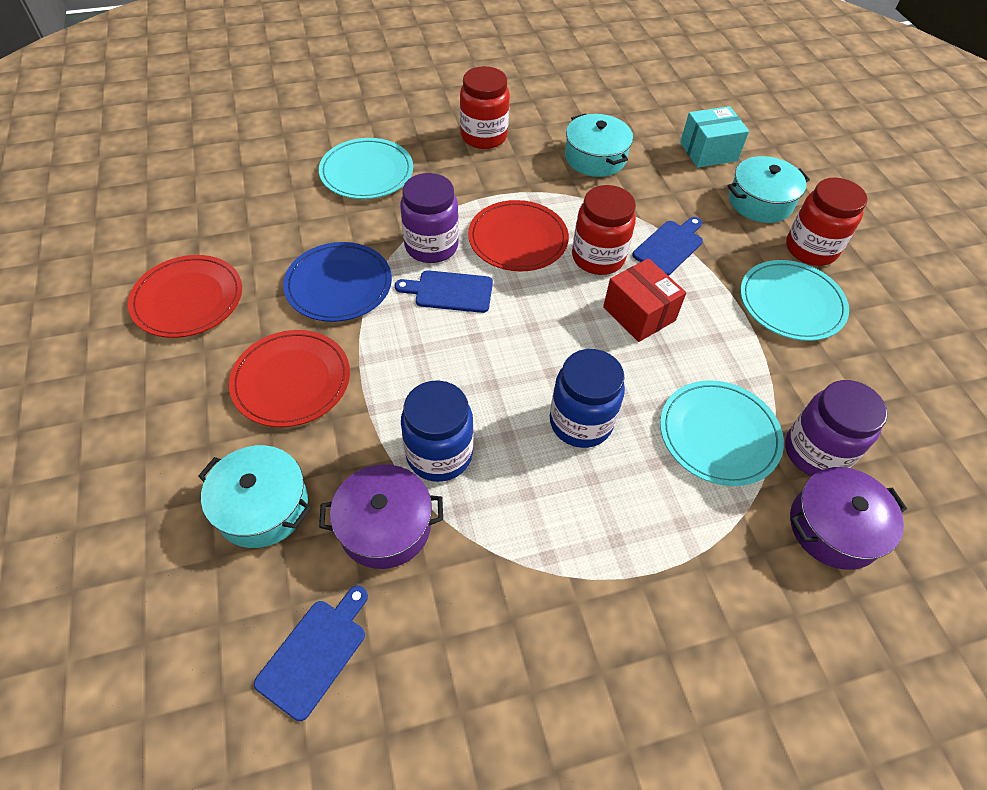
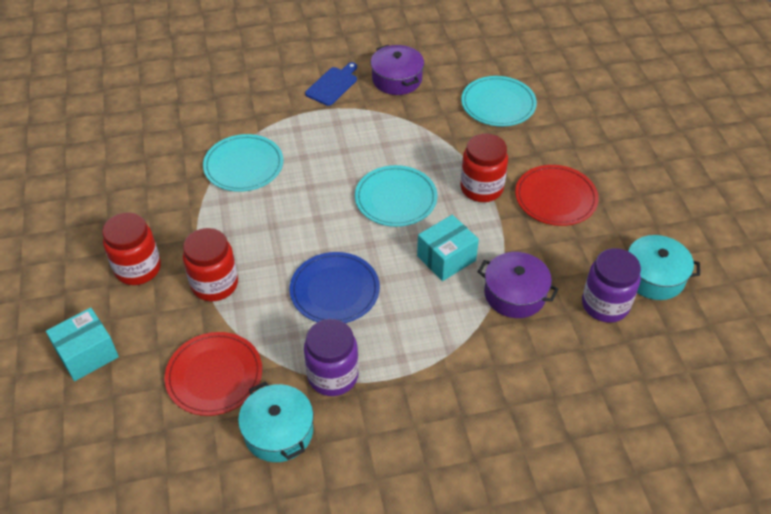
blue cutting board: [254,586,368,721] [395,270,493,313] [632,217,703,276] = 3 -> [305,62,357,106] = 1
blue jar: [401,380,473,482] [550,349,625,448] = 2 -> none = 0
red box: [603,258,686,342] = 1 -> none = 0
red plate: [128,255,242,338] [229,330,350,427] [468,200,569,271] = 3 -> [164,332,262,416] [515,165,599,226] = 2
turquoise box: [680,106,749,168] = 1 -> [46,308,119,381] [417,215,479,281] = 2
turquoise pot: [198,445,311,548] [565,113,633,177] [727,156,810,223] = 3 -> [238,381,313,462] [628,235,700,300] = 2

